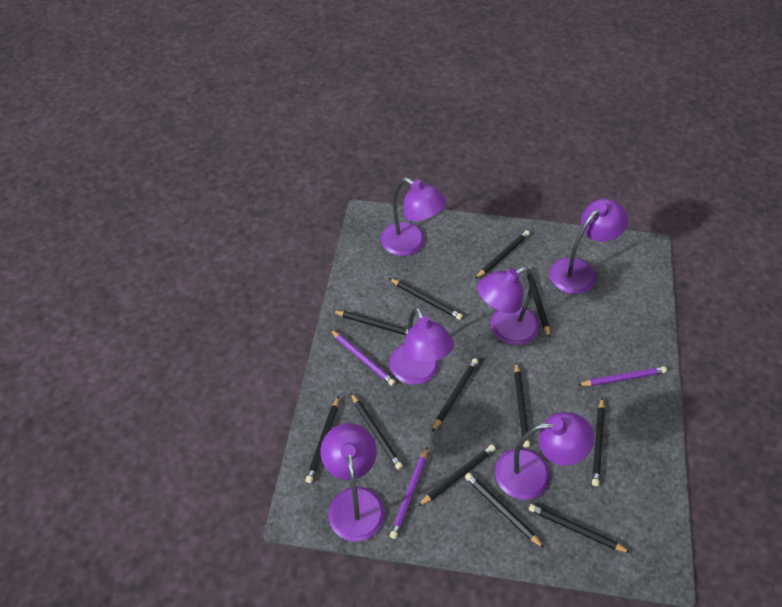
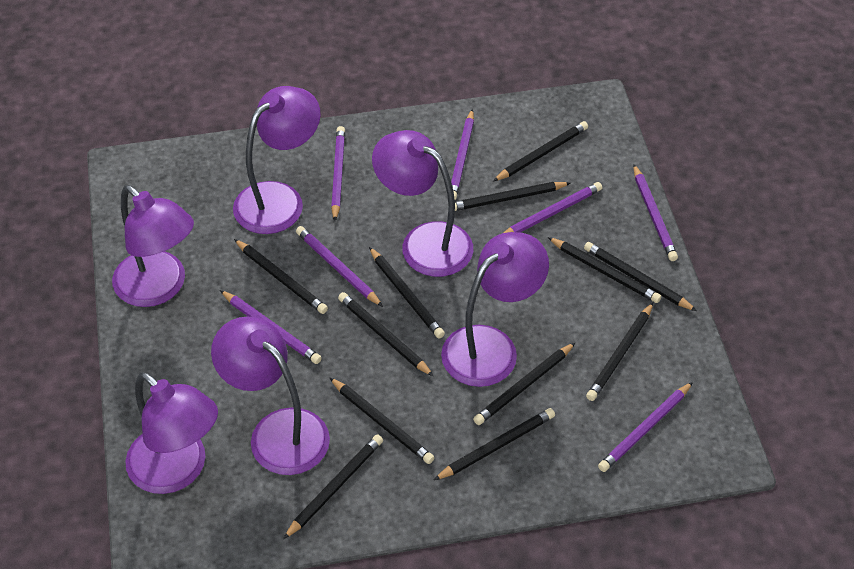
purple pencil: [330,329,396,386] [390,446,428,539] [578,366,667,386] = 3 -> [220,290,322,364] [296,226,383,307] [331,126,345,221] [451,109,474,200] [503,182,602,233] [598,382,693,472] [633,165,678,261] = 7

